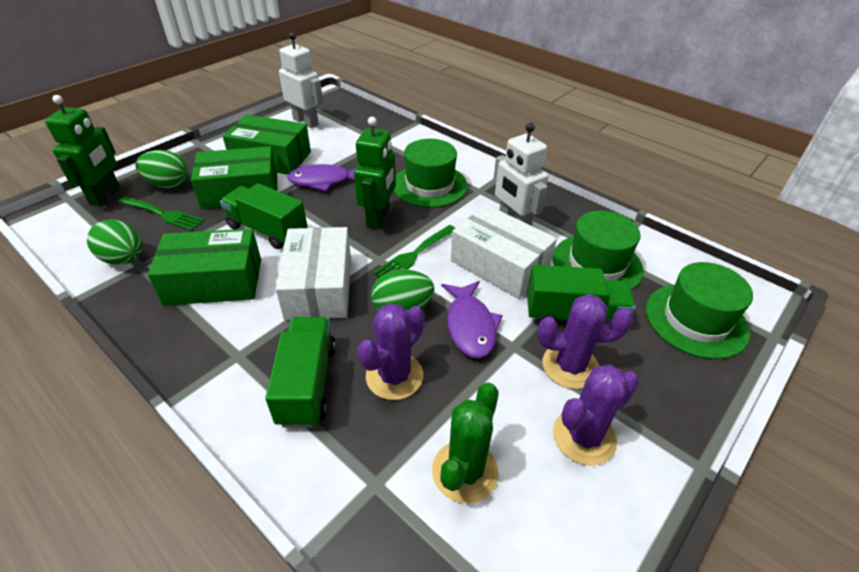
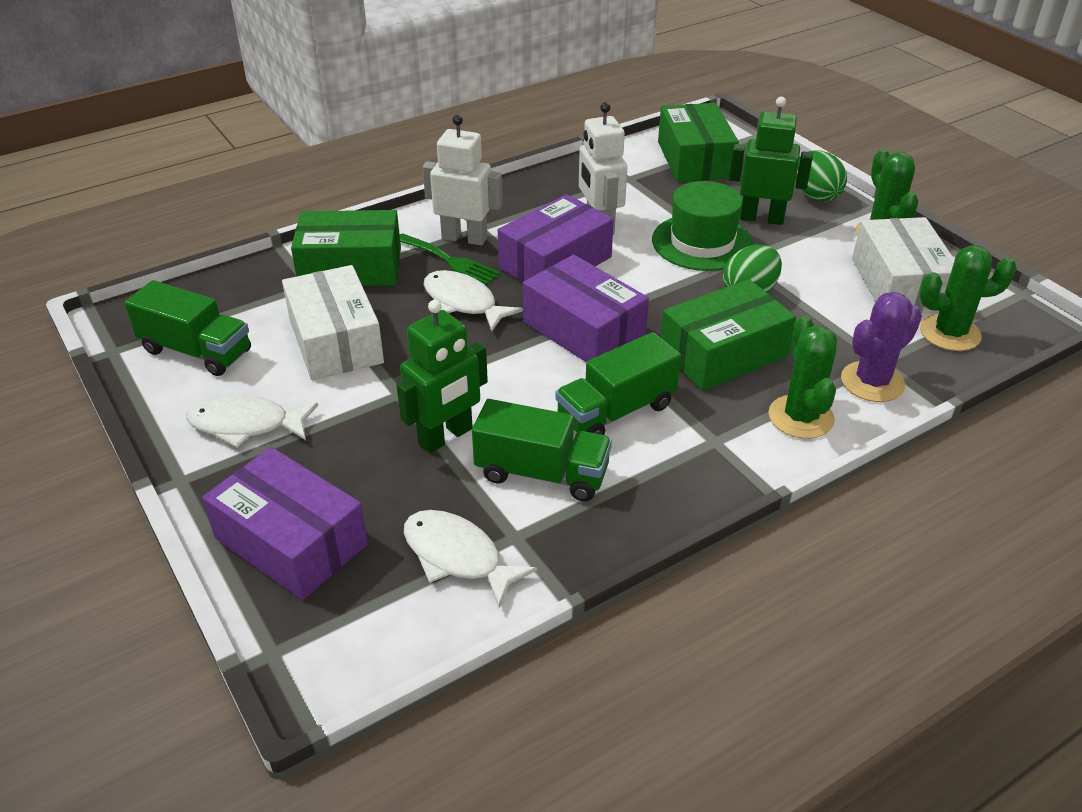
green cactus: [432,383,499,504] = 1 -> [769,316,837,439] [855,149,919,236] [920,245,1017,351] = 3
green egg: [87,219,142,265] [136,150,188,188] [371,269,434,312] = 3 -> [723,245,782,293] [796,150,847,202] = 2
green fork: [118,196,205,231] [373,225,455,278] = 2 -> [400,233,501,285] = 1
green hat: [394,139,468,208] [553,211,643,290] [646,262,753,359] = 3 -> [652,181,753,271] = 1
purple box: none = 0 -> [202,447,368,600] [498,194,614,282] [523,255,649,362] = 3
purple cactus: [357,303,425,400] [537,294,633,389] [553,364,639,466] = 3 -> [841,292,922,402] = 1
purple fish: [287,164,356,191] [441,281,503,358] = 2 -> none = 0
white fish: none = 0 -> [186,395,318,448] [404,510,537,608] [423,270,523,331] = 3

